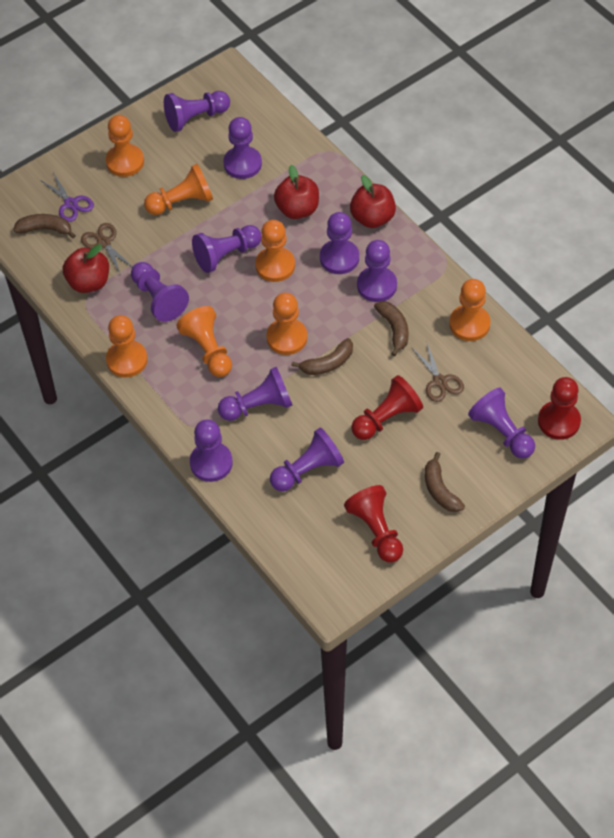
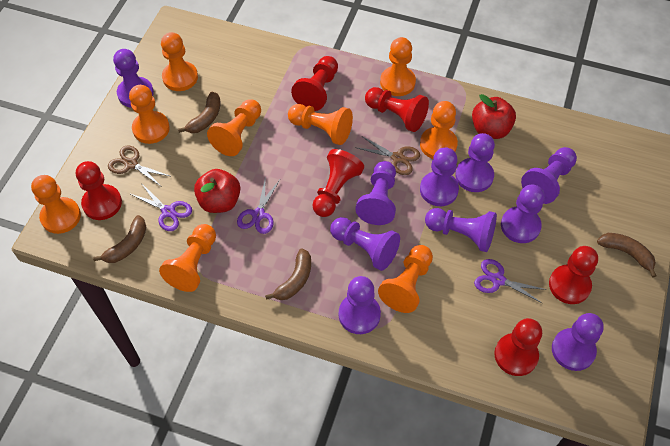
orange pawn: [106,115,144,177] [106,315,147,377] [144,164,213,215] [177,306,232,377] [255,220,295,282] [267,293,307,355] [449,279,491,341] = 7 -> [31,175,81,234] [129,85,170,144] [159,224,216,292] [161,32,198,91] [207,99,261,156] [288,104,353,145] [378,245,433,313] [380,37,416,96] [420,101,458,159] = 9
purple scissors: [40,173,94,222] = 1 -> [131,183,192,231] [237,176,280,234] [474,259,547,303] = 3
red apple: [63,244,109,293] [274,165,319,219] [350,175,396,228] = 3 -> [194,169,240,213] [472,94,516,139] = 2
red pawn: [344,485,403,563] [351,375,423,440] [538,377,581,440] = 3 -> [76,161,122,220] [291,56,338,111] [312,149,364,217] [365,87,429,132] [494,318,542,376] [549,246,598,304] = 6

